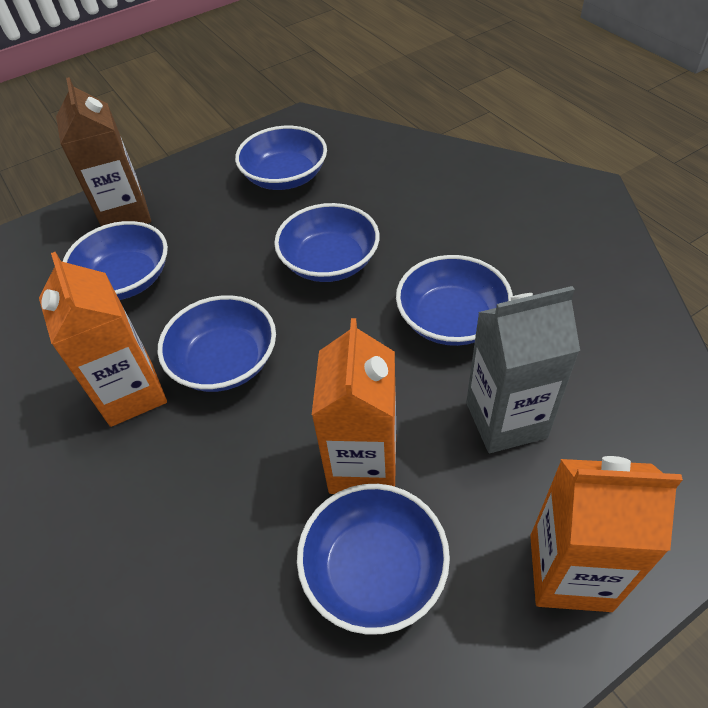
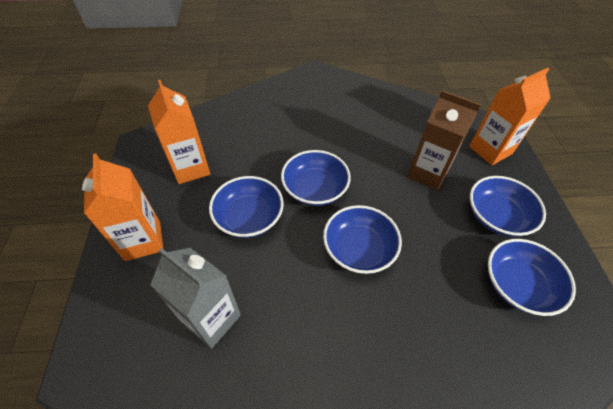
blue bowl: [63,221,168,300] [158,295,276,392] [235,126,327,190] [274,203,379,282] [297,484,450,635] [396,255,513,346] = 6 -> [209,176,284,238] [281,150,351,206] [323,205,402,274] [470,176,546,237] [488,239,576,316] = 5

